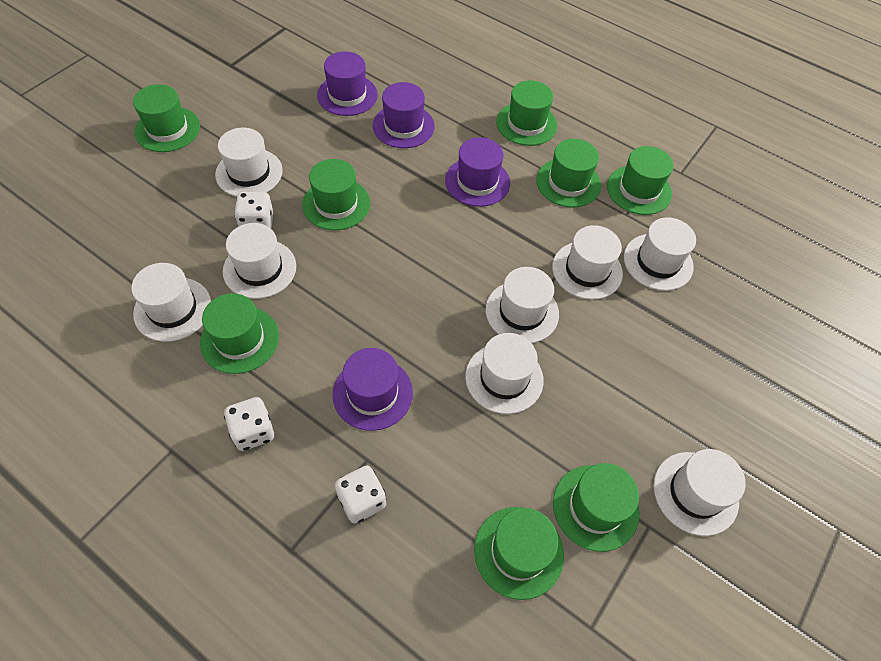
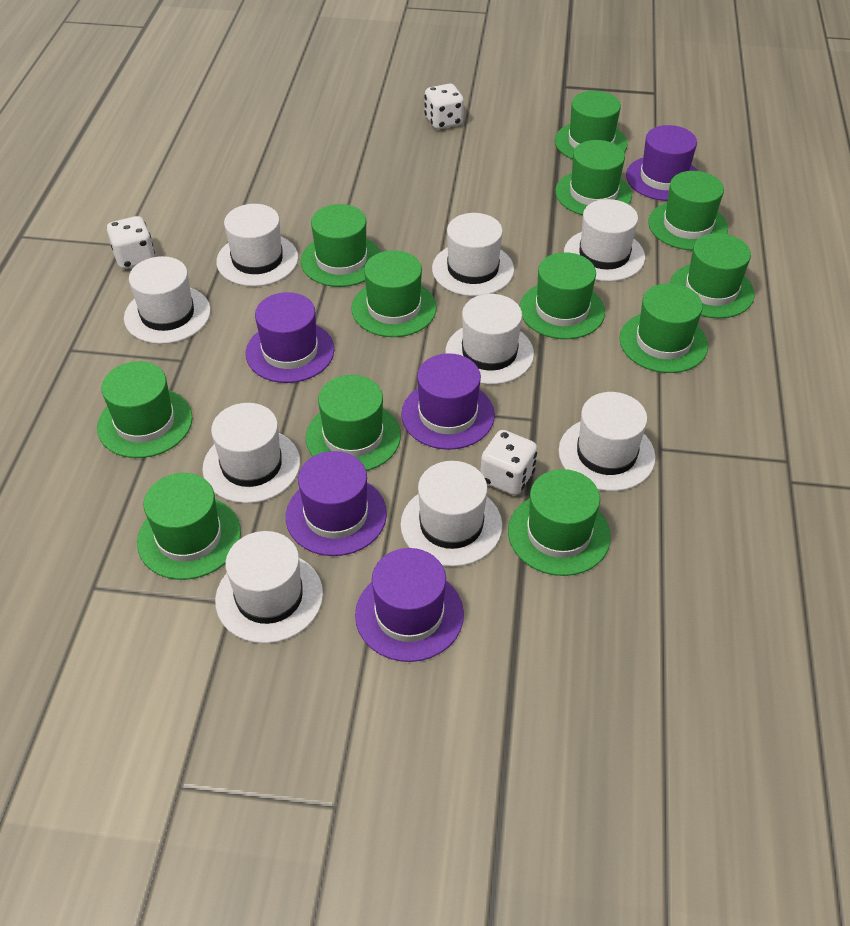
green hat: [133,84,200,152] [200,293,279,374] [302,159,370,230] [474,507,564,600] [496,80,557,146] [536,139,601,208] [553,463,639,552] [607,146,673,215] = 8 -> [97,361,193,458] [137,473,241,580] [301,204,380,287] [306,375,401,471] [351,250,437,337] [508,469,611,576] [520,252,605,339] [555,91,628,159] [555,140,632,215] [619,283,708,373] [648,171,728,250] [670,233,755,318] = 12
purple hat: [317,51,378,116] [332,348,413,431] [373,82,435,148] [445,137,510,207] = 4 -> [246,292,335,383] [286,451,387,556] [355,548,464,662] [401,353,495,450] [626,125,698,201] = 5
white hat: [131,263,211,342] [215,128,283,197] [223,223,296,299] [465,333,544,414] [486,267,559,343] [552,225,623,300] [624,217,696,291] [653,449,745,536] = 8 -> [124,256,211,344] [202,403,300,503] [215,531,323,643] [216,204,298,286] [401,461,502,567] [432,213,514,296] [445,294,534,384] [559,392,656,491] [564,199,645,282] = 9

